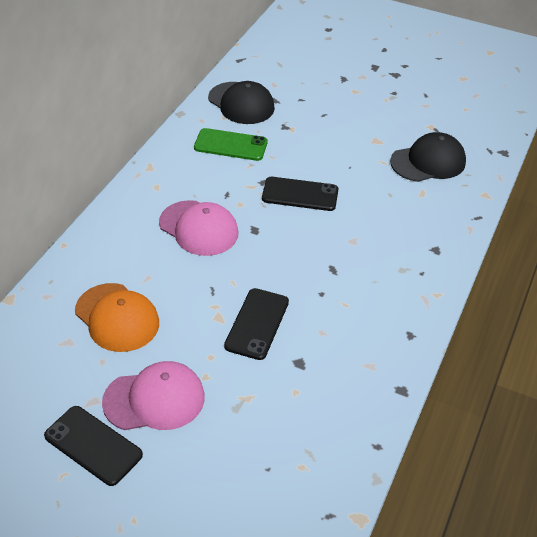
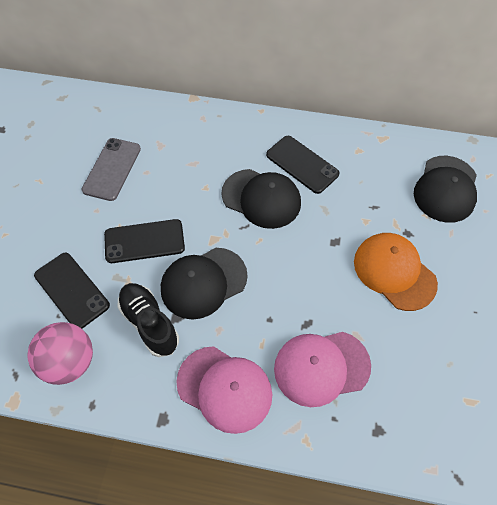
black cap: [208,81,275,124] [390,132,466,182] = 2 -> [161,248,248,320] [221,169,301,229] [414,156,477,223] = 3
black shoe: none = 0 -> [117,283,179,357] = 1
green phone: [194,128,268,161] = 1 -> none = 0
grey phone: none = 0 -> [82,138,141,201] = 1
pink ball: none = 0 -> [28,322,93,385] = 1

